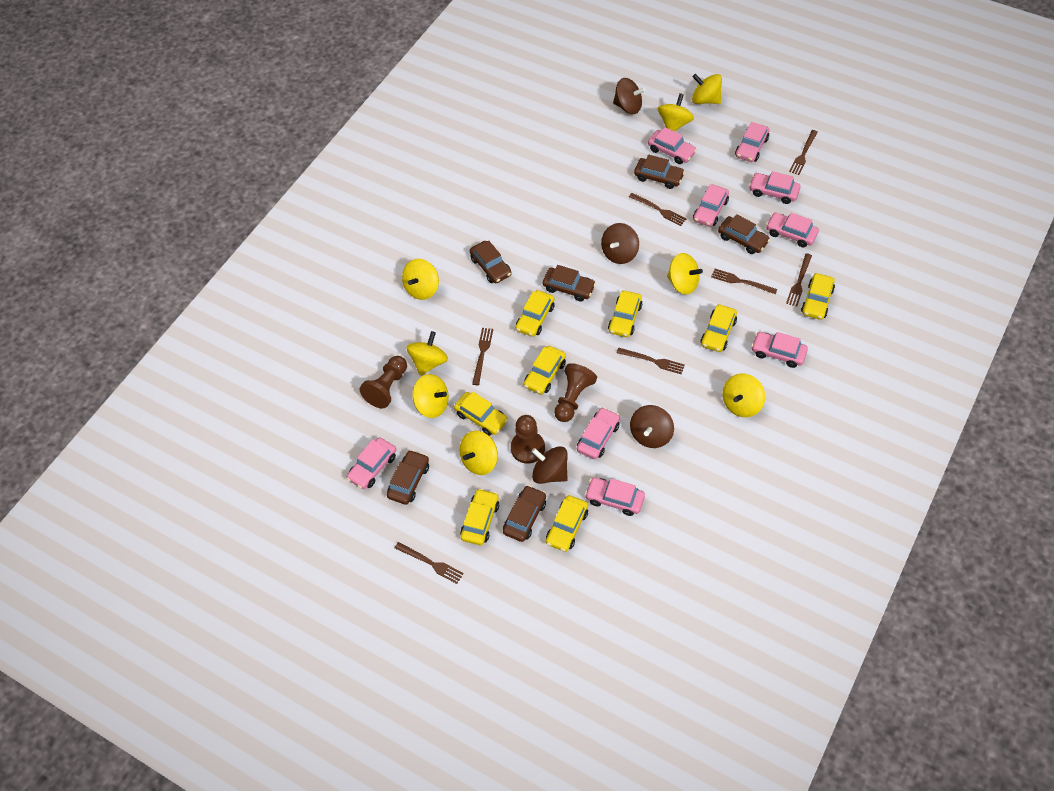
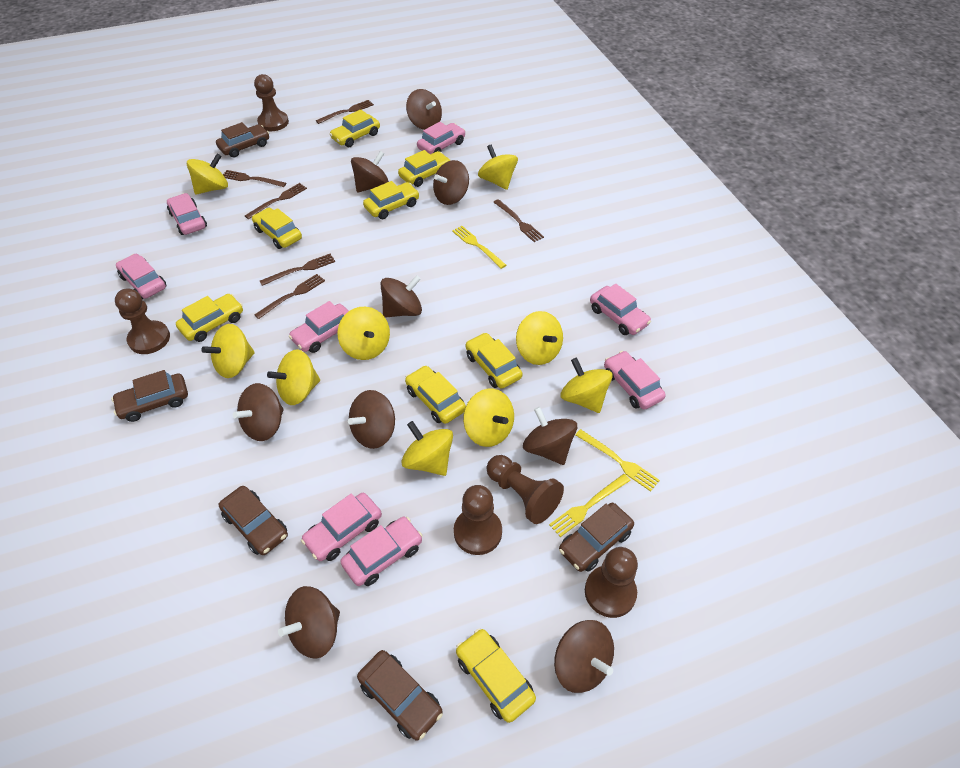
brown car: [387,450,429,505] [470,240,512,284] [503,485,546,542] [542,265,596,302] [634,155,685,189] [718,214,770,254] = 6 -> [111,370,188,422] [216,122,269,158] [219,486,288,555] [357,650,443,741] [559,503,634,572] = 5
brown fork: [395,542,464,584] [472,328,493,385] [617,348,685,374] [629,193,686,226] [711,269,777,294] [786,253,812,307] [789,130,818,175] = 7 -> [223,170,286,187] [245,183,307,219] [254,274,325,319] [260,254,335,286] [316,100,374,124] [493,199,544,242] = 6
brown pawn: [359,356,407,409] [511,415,545,464] [554,363,597,422] = 3 -> [115,288,170,354] [254,74,289,131] [454,485,502,555] [487,455,564,524] [585,547,638,618] = 5
brown spinning top: [532,446,568,484] [601,223,639,264] [613,78,646,114] [630,405,674,448] = 4 -> [233,383,284,441] [278,586,340,659] [348,390,395,449] [351,151,389,193] [381,275,422,318] [406,89,442,130] [433,160,469,205] [523,407,577,465] [554,620,614,693] = 9
pink car: [347,437,396,489] [577,407,620,459] [585,477,645,516] [648,127,697,164] [693,184,729,227] [735,122,770,162] [749,171,800,204] [751,332,808,368] [766,212,819,247] = 9 -> [116,254,167,299] [167,193,207,235] [289,301,349,353] [301,493,382,561] [340,517,423,586] [417,122,465,154] [590,284,651,335] [604,351,666,410] = 8
yellow fork: none = 0 -> [452,226,506,269] [549,474,631,537] [575,429,660,492] = 3
yellow spinning top: [402,259,439,300] [406,331,448,376] [412,374,449,418] [459,431,498,475] [658,93,694,131] [667,253,703,295] [692,74,722,104] [722,374,765,417] = 8 -> [187,153,228,195] [201,324,255,378] [267,349,320,405] [337,307,390,360] [401,421,453,476] [463,389,514,447] [478,144,518,190] [516,311,563,365] [560,357,613,413] = 9

